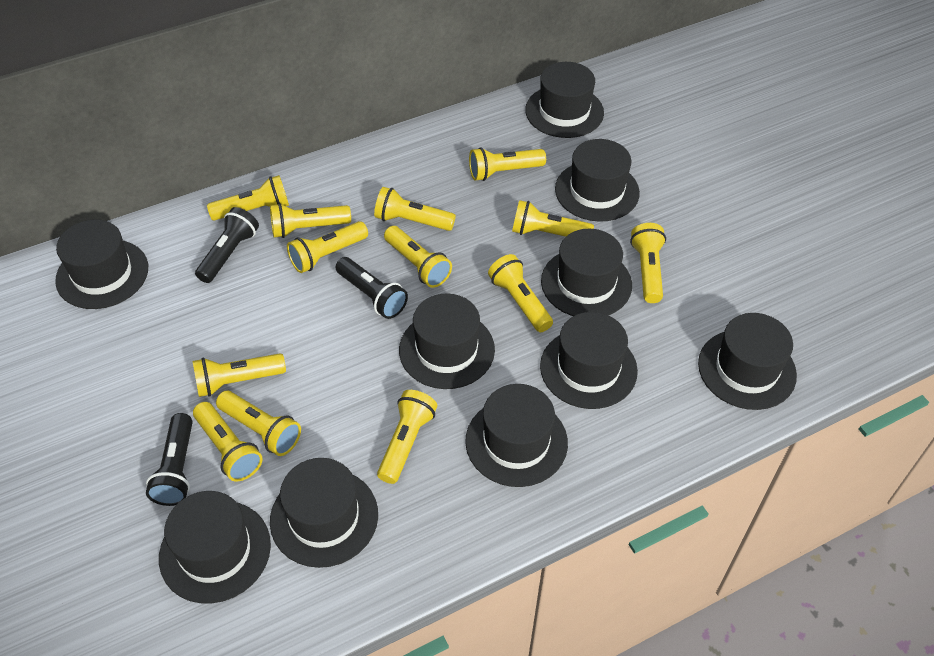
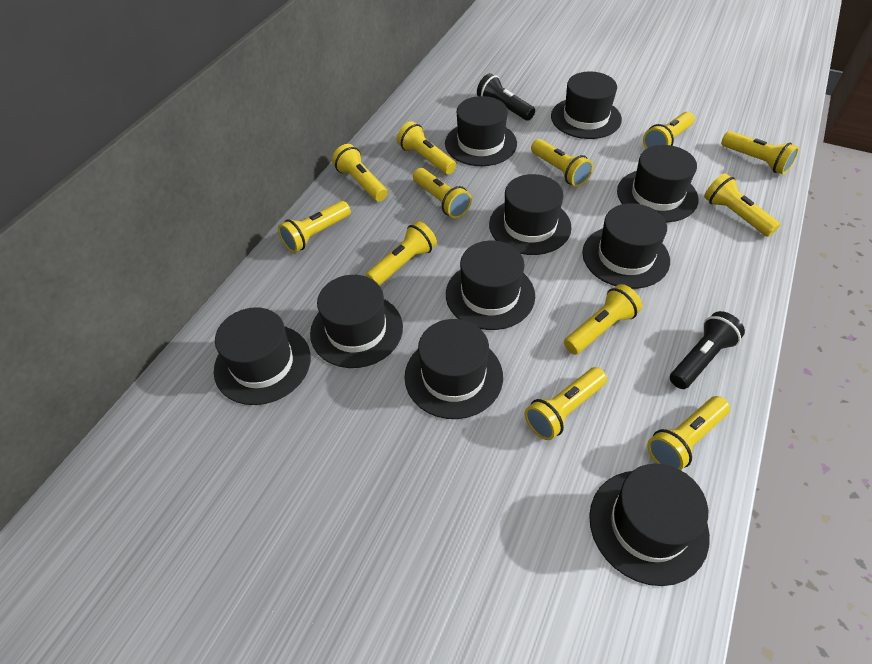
black flashlight: [146,413,193,506] [195,207,259,283] [335,257,408,319] = 3 -> [477,73,535,121] [670,311,745,389] = 2
yellow flashlight: [192,353,286,397] [193,402,263,482] [207,175,289,221] [216,391,301,456] [270,203,351,238] [287,221,368,273] [374,187,456,231] [377,390,437,484] [384,226,452,288] [469,147,546,181] [488,254,553,332] [512,200,594,237] [630,223,666,303] = 13 -> [278,201,351,253] [332,144,388,202] [366,221,437,286] [397,121,456,175] [413,168,472,219] [524,367,607,440] [531,139,593,187] [564,284,642,355] [643,112,694,149] [647,396,730,470] [704,173,780,237] [721,131,799,175] = 12

